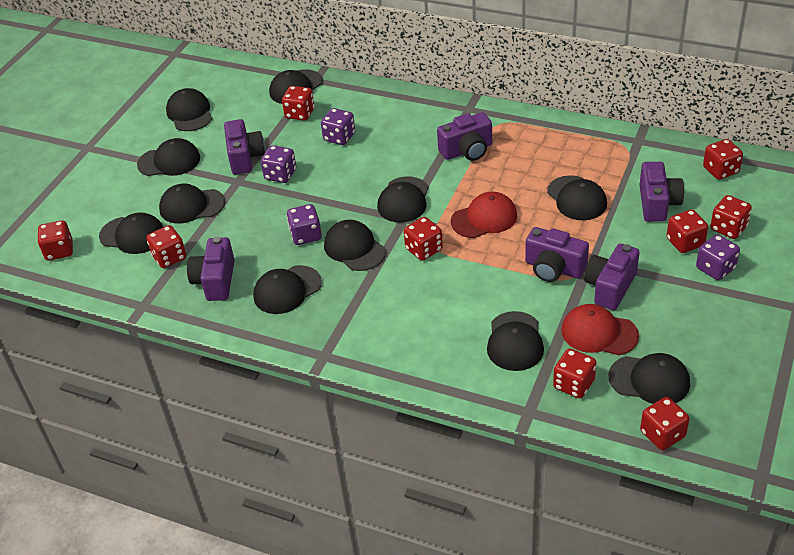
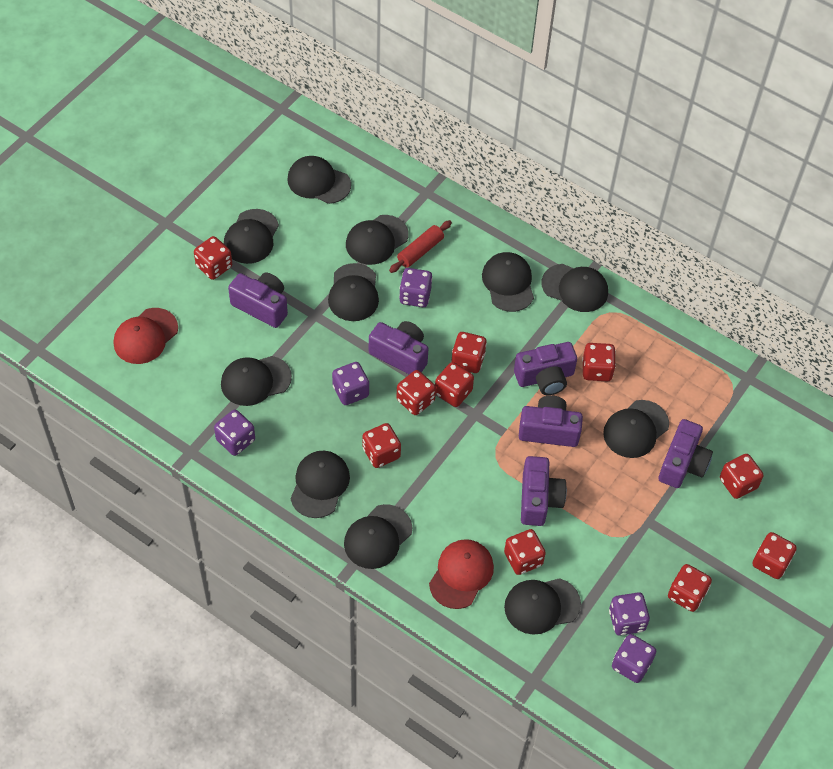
purple dice: [261,145,296,183] [287,204,322,245] [321,108,355,145] [696,234,740,280] = 4 -> [214,410,255,456] [332,362,369,405] [399,268,432,307] [609,592,650,636] [612,634,656,683] = 5
red dice: [38,220,73,261] [146,225,186,268] [282,86,315,121] [404,217,443,261] [553,348,596,398] [640,397,689,450] [666,209,708,253] [703,139,743,180] [710,195,752,239] = 9 -> [194,236,232,280] [363,423,401,468] [396,370,436,415] [435,362,474,407] [451,332,487,373] [504,529,546,575] [582,343,616,382] [668,564,712,612] [720,454,764,499] [752,532,797,579] = 10
red rolling pin: none = 0 -> [389,220,452,273] = 1

